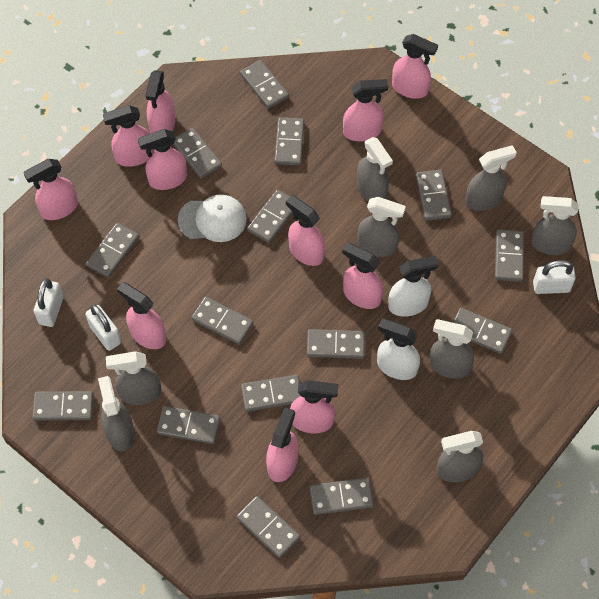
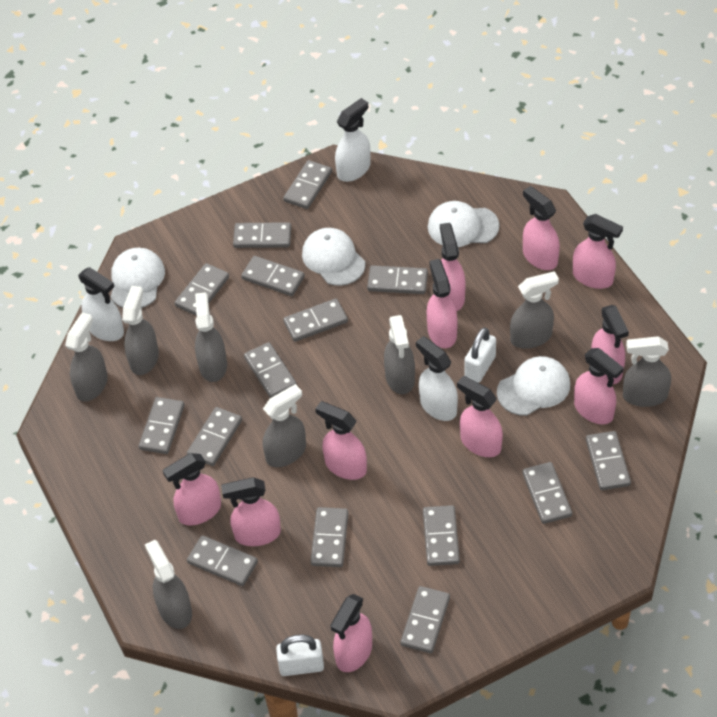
white cap: [178,194,247,242] = 1 -> [111,248,165,308] [302,228,365,286] [428,201,500,247] [497,356,570,416] = 4
white padlock: [34,278,64,327] [85,305,121,351] [533,260,576,294] = 3 -> [276,635,324,676] [464,327,496,383] = 2
white spray bottle: [377,318,420,380] [388,256,439,317] = 2 -> [78,267,124,341] [335,98,371,182] [416,336,458,421] = 3

